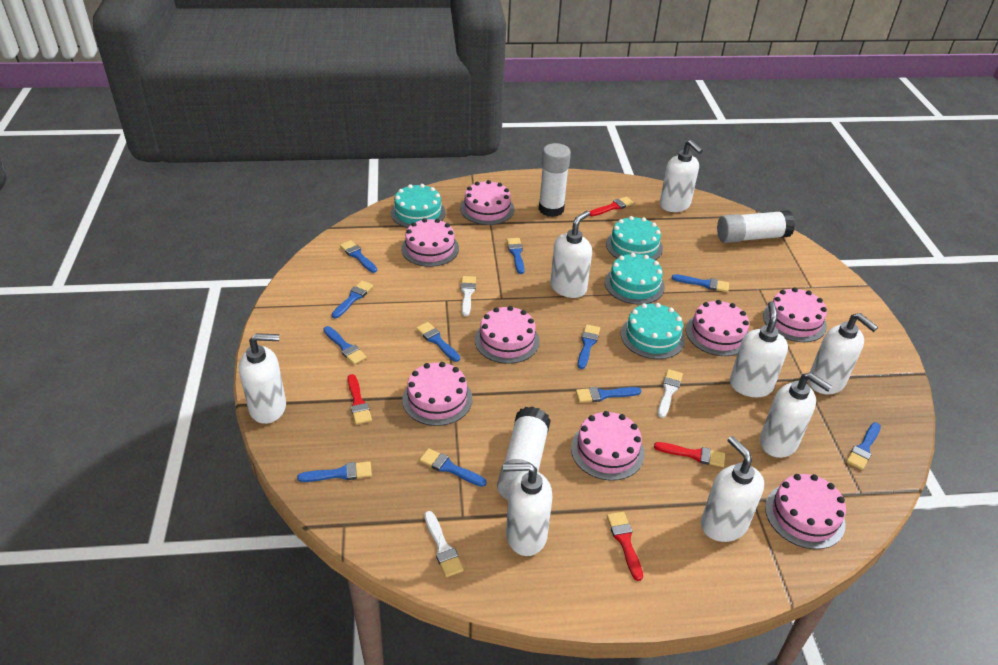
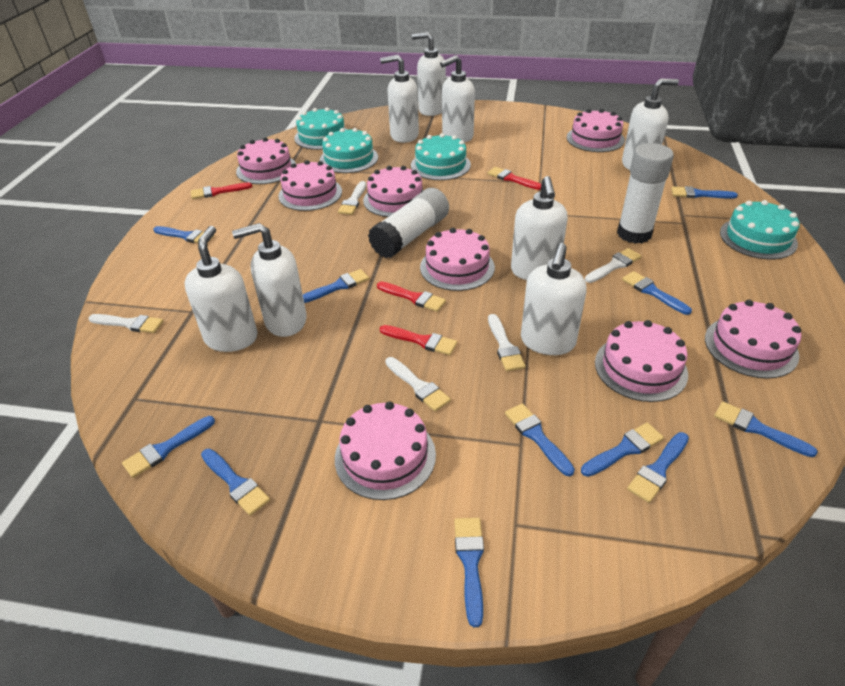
white brush: [424,511,464,577] [461,276,476,316] [658,369,683,418] = 3 -> [89,314,163,333] [338,181,366,215] [385,357,451,412] [488,314,526,371] [585,248,641,283] = 5
white glue stick: [497,407,551,500] [539,143,571,217] [717,210,795,243] = 3 -> [368,188,449,258] [617,143,674,244] = 2

